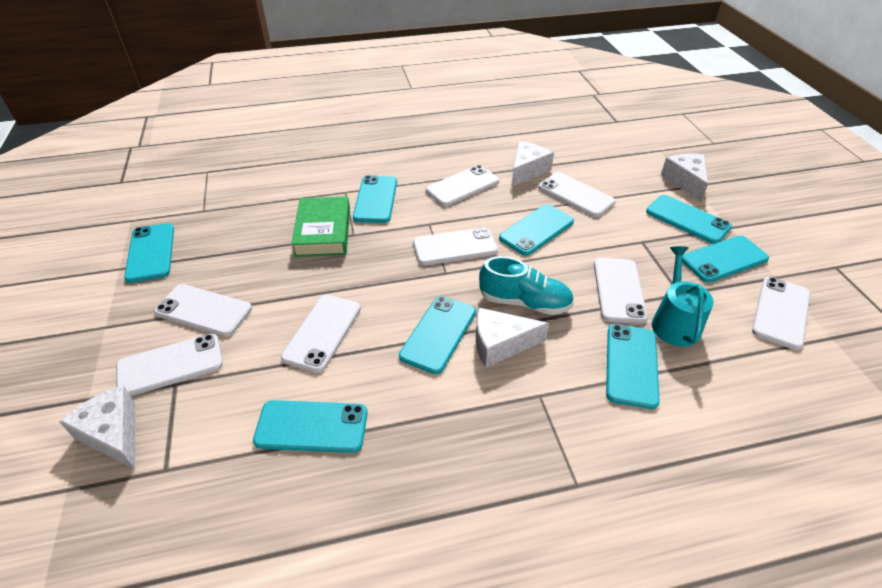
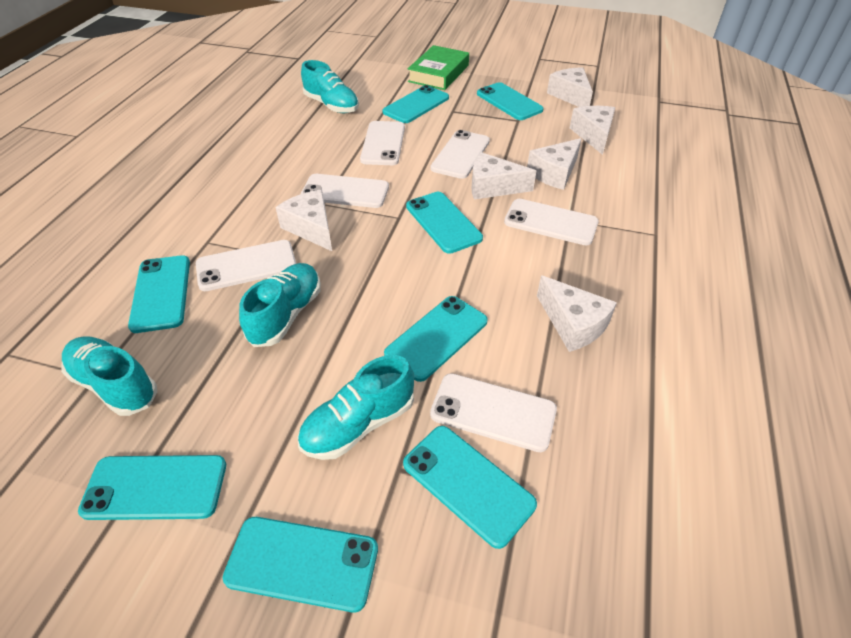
turquoise shoe: [479,256,574,315] = 1 -> [61,336,157,416] [239,263,321,347] [298,355,414,460] [301,60,359,113] = 4
turquoise watering can: [652,246,714,347] = 1 -> none = 0
white cheese: [59,385,135,469] [476,308,549,367] [511,141,554,187] [661,153,708,201] = 4 -> [275,189,332,251] [472,152,536,199] [527,138,582,190] [537,275,617,352] [547,67,593,107] [570,106,615,155] = 6
white phone: [116,334,223,396] [154,284,252,337] [281,295,361,373] [413,227,498,266] [426,165,499,206] [538,172,616,217] [594,258,648,324] [752,277,810,350] = 8 -> [196,240,296,291] [301,174,389,208] [360,121,405,165] [430,373,557,452] [431,130,490,179] [504,199,599,245] = 6

